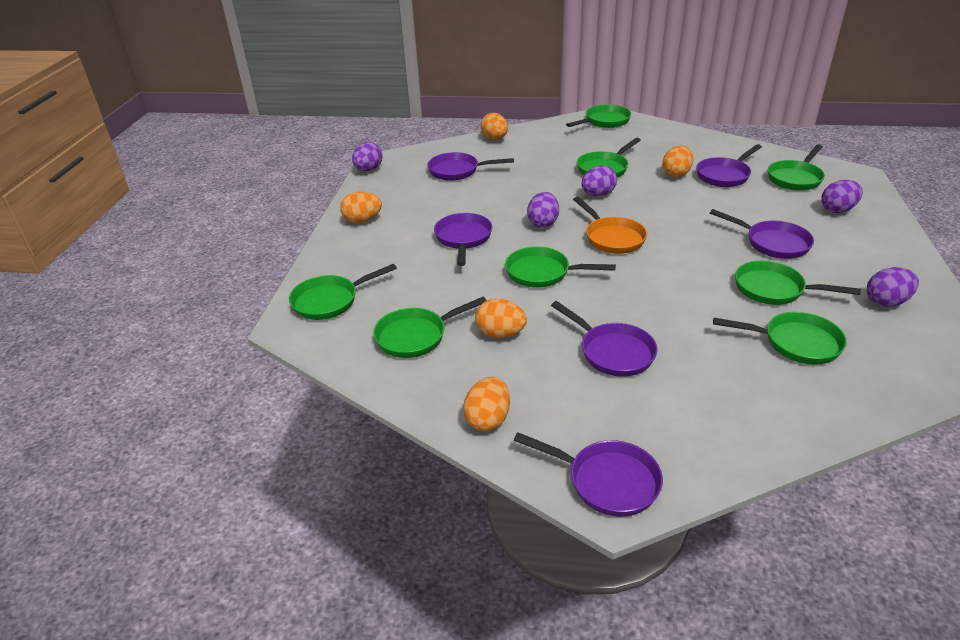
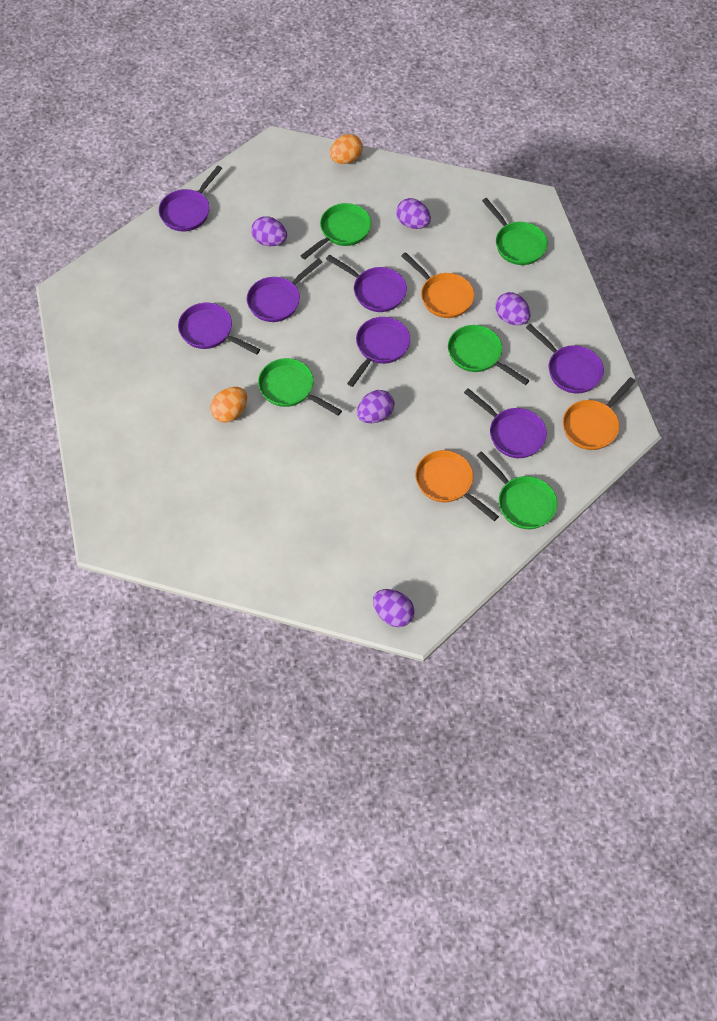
green pan: [289,264,397,320] [373,297,487,358] [505,246,616,288] [566,104,631,128] [577,138,641,177] [713,312,847,365] [735,261,861,305] [768,144,825,191] = 8 -> [258,358,342,416] [300,203,371,260] [448,325,530,385] [476,451,557,529] [482,198,548,265] = 5
orange egg: [340,191,382,223] [463,377,510,431] [475,299,527,338] [481,113,508,140] [662,146,693,177] = 5 -> [210,387,247,423] [330,134,363,164] = 2
orange pan: [573,197,647,254] = 1 -> [401,252,474,318] [415,450,499,521] [563,377,636,450] = 3
purple pan: [427,152,514,181] [434,213,492,266] [514,432,663,517] [551,301,658,377] [696,144,762,187] [710,209,814,259] = 6 -> [159,166,223,232] [178,303,260,354] [247,258,323,322] [326,254,407,312] [347,317,410,387] [464,388,547,458] [526,324,604,393] = 7

